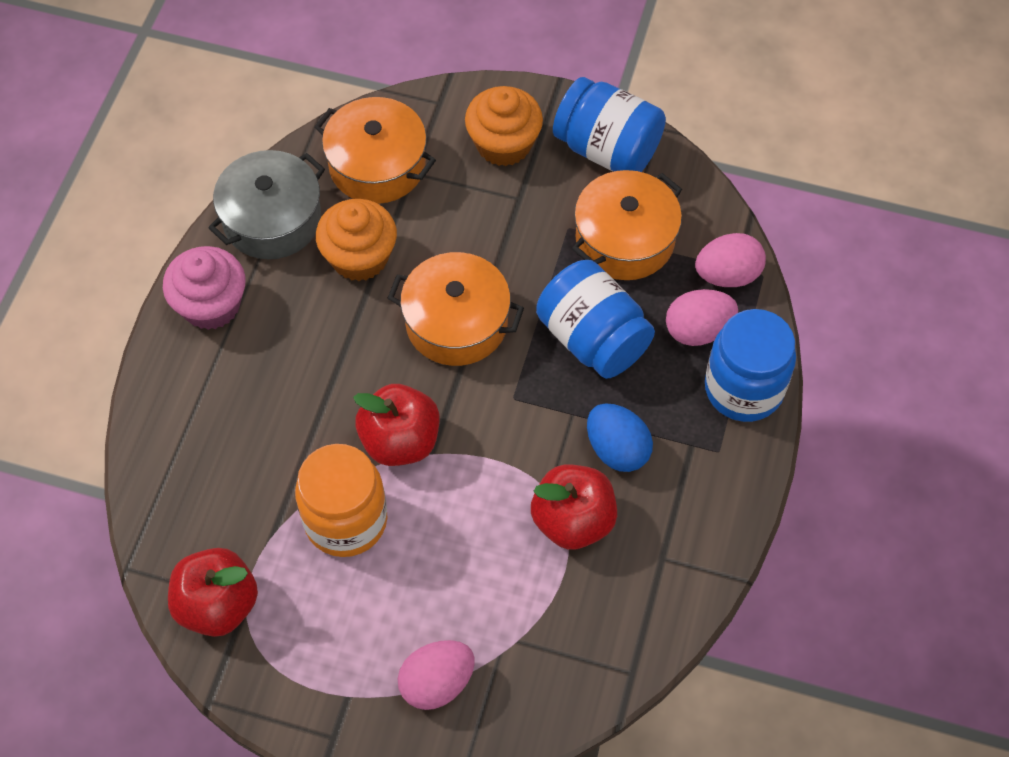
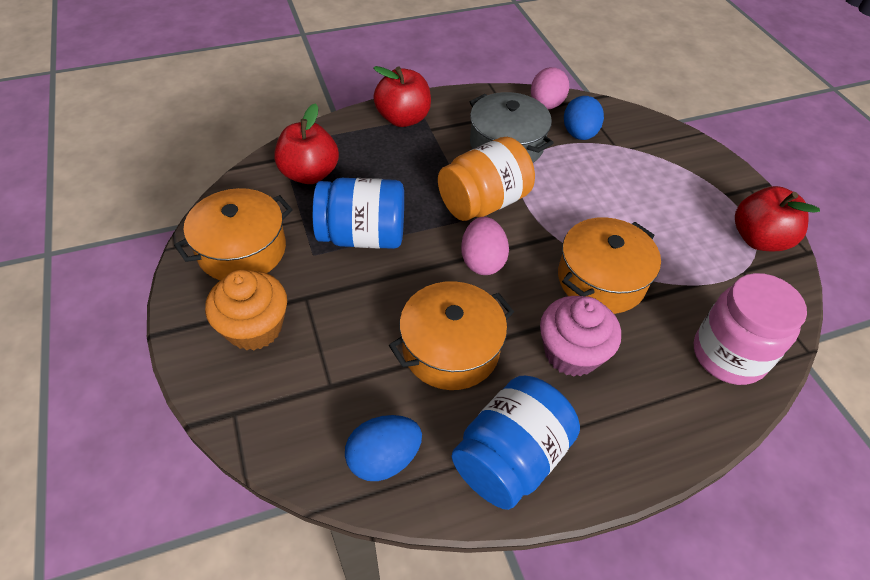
blue egg: [587,403,653,472] = 1 -> [345,415,422,481] [564,96,604,140] = 2
blue jar: [536,260,655,379] [553,77,666,172] [705,309,796,422] = 3 -> [312,178,404,249] [452,376,580,510] = 2
orange cupcake: [316,199,397,281] [465,86,543,166] = 2 -> [205,270,287,351] = 1
pink egg: [398,640,475,710] [666,289,738,346] [695,233,766,287] = 3 -> [461,217,509,275] [531,67,569,109] = 2
pink jar: none = 0 -> [694,273,807,385] = 1

